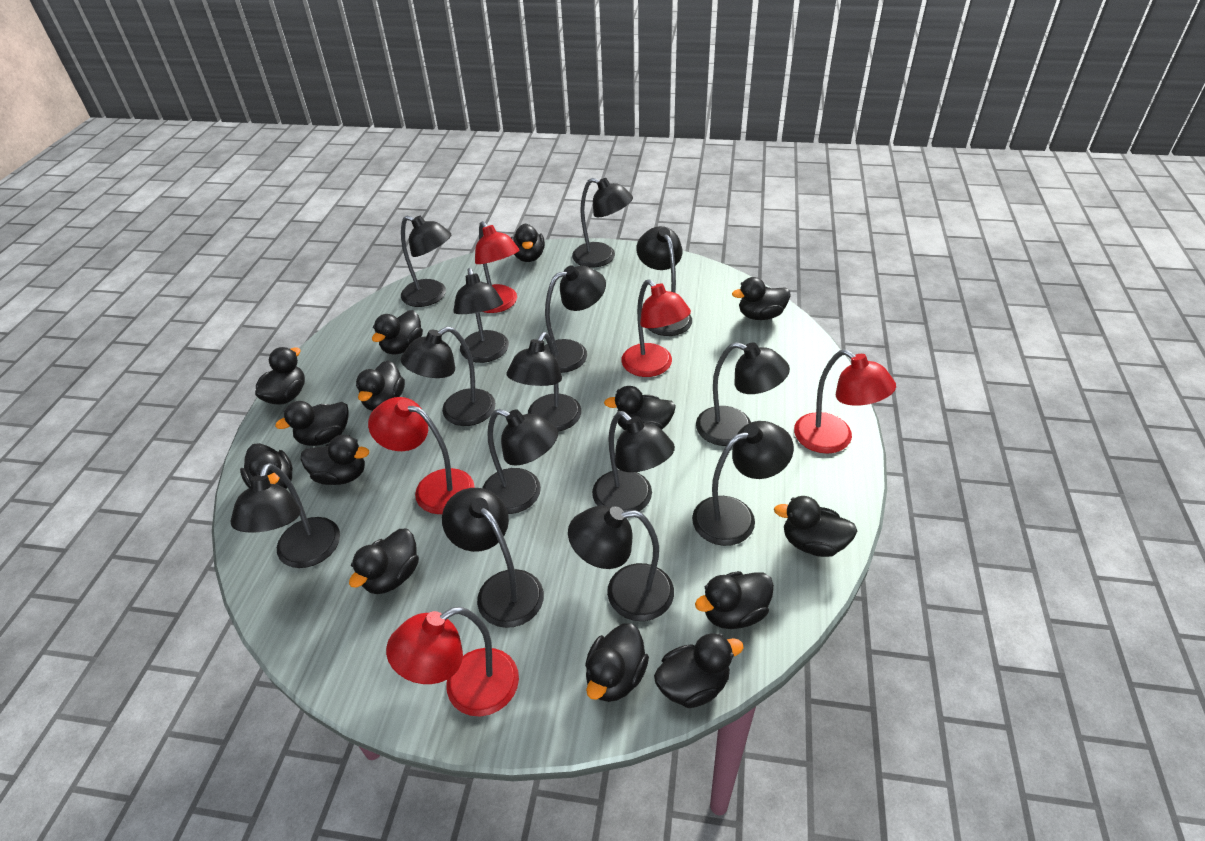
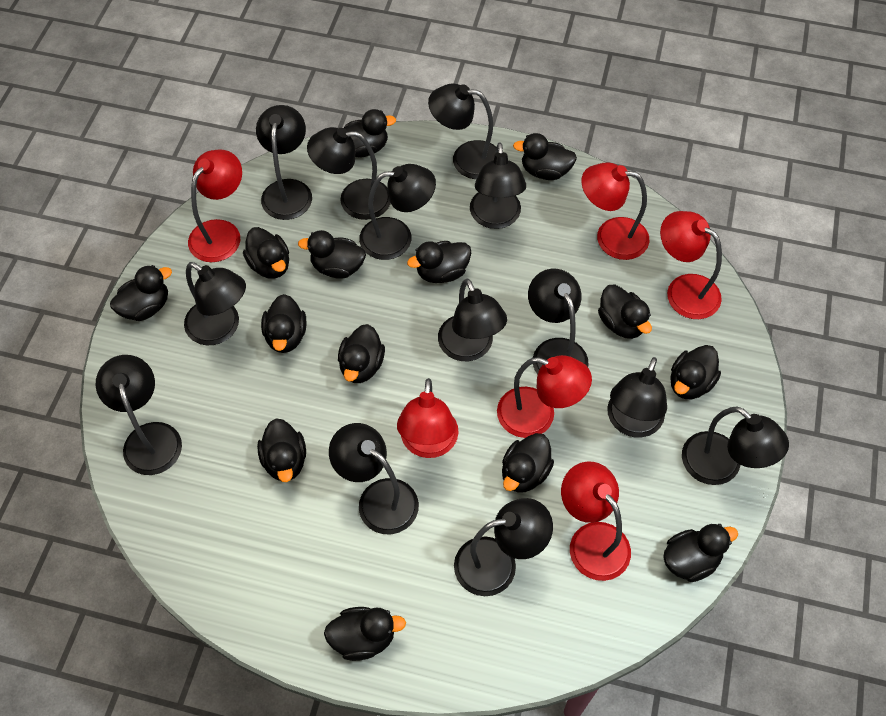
black lamp: [230,463,340,568] [401,215,451,307] [401,326,496,426] [442,488,544,628] [453,268,509,363] [483,409,558,514] [506,332,581,432] [544,265,606,373] [568,505,674,621] [572,178,633,267] [592,411,675,512] [636,226,692,336] [692,421,794,546] [696,342,790,446] = 14 -> [96,355,182,475] [184,262,246,345] [256,105,312,220] [307,127,391,220] [329,423,419,534] [359,164,436,260] [428,83,496,179] [438,279,507,361] [454,498,553,596] [470,142,526,229] [528,269,588,375] [607,357,667,437] [682,406,789,485] = 13
red lamp: [368,397,475,514] [386,607,519,717] [475,221,519,313] [621,279,691,377] [794,350,896,454] = 5 -> [188,149,242,262] [397,378,459,458] [497,355,592,438] [561,461,631,581] [581,162,649,260] [660,211,722,319] = 6

